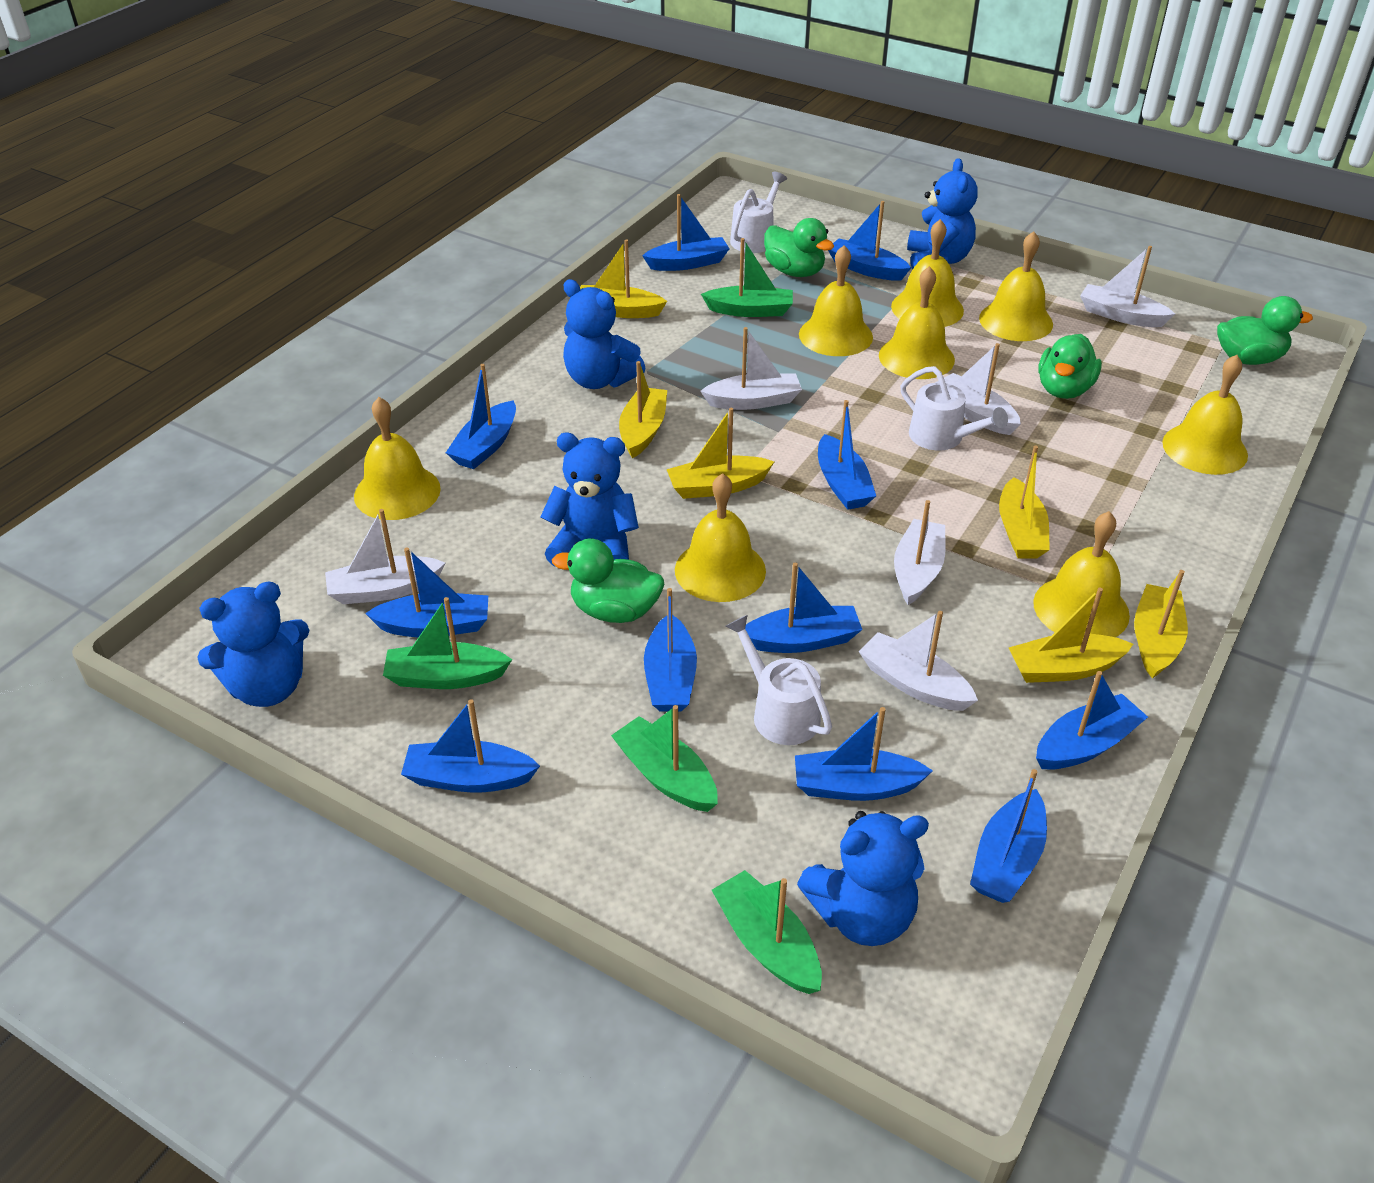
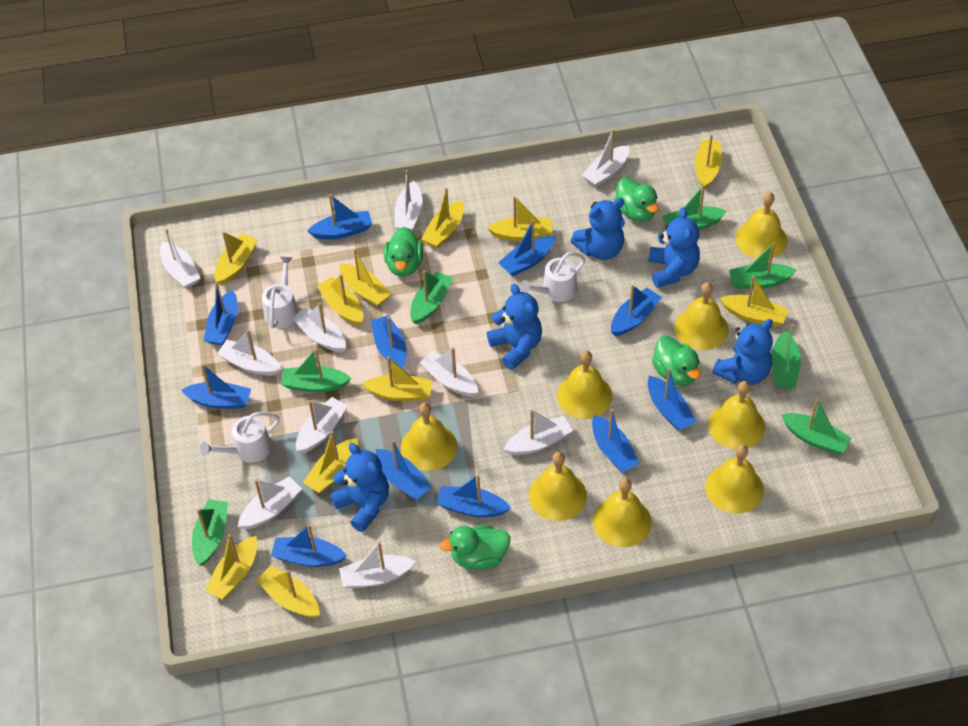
green boat: [383,597,512,689] [611,705,718,812] [701,238,793,317] [712,870,822,994] = 4 -> [192,499,228,566] [281,348,351,392] [410,270,453,325] [662,185,727,230] [729,243,797,289] [771,324,801,389] [782,399,852,454] = 7
white boat: [325,509,445,604] [701,327,802,410] [859,611,978,711] [894,500,946,605] [935,343,1021,435] [1080,246,1175,327] = 6 -> [160,229,200,289] [217,330,281,376] [238,476,302,529] [292,303,346,353] [296,397,348,454] [339,541,416,589] [395,170,423,231] [420,347,478,397] [503,409,573,455] [582,129,629,187] = 10
yellow boat: [580,240,667,318] [619,361,667,458] [667,408,774,499] [999,446,1050,559] [1009,587,1133,683] [1134,570,1188,678] = 6 -> [204,534,258,599] [214,231,258,285] [256,566,320,618] [303,431,358,493] [317,274,363,326] [340,249,391,307] [362,356,432,401] [421,188,464,249] [487,196,552,241] [695,134,722,188] [720,275,788,327] = 11

